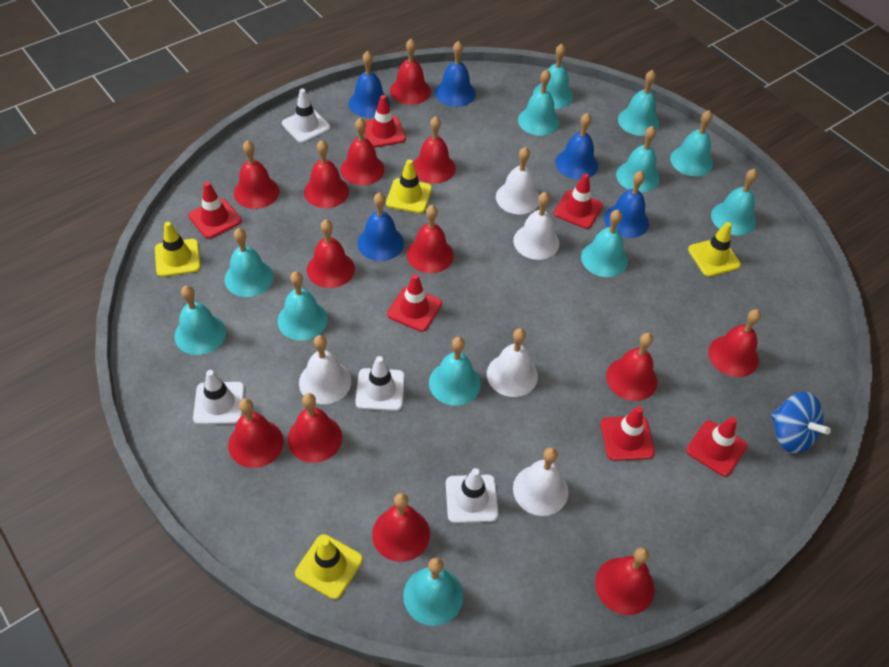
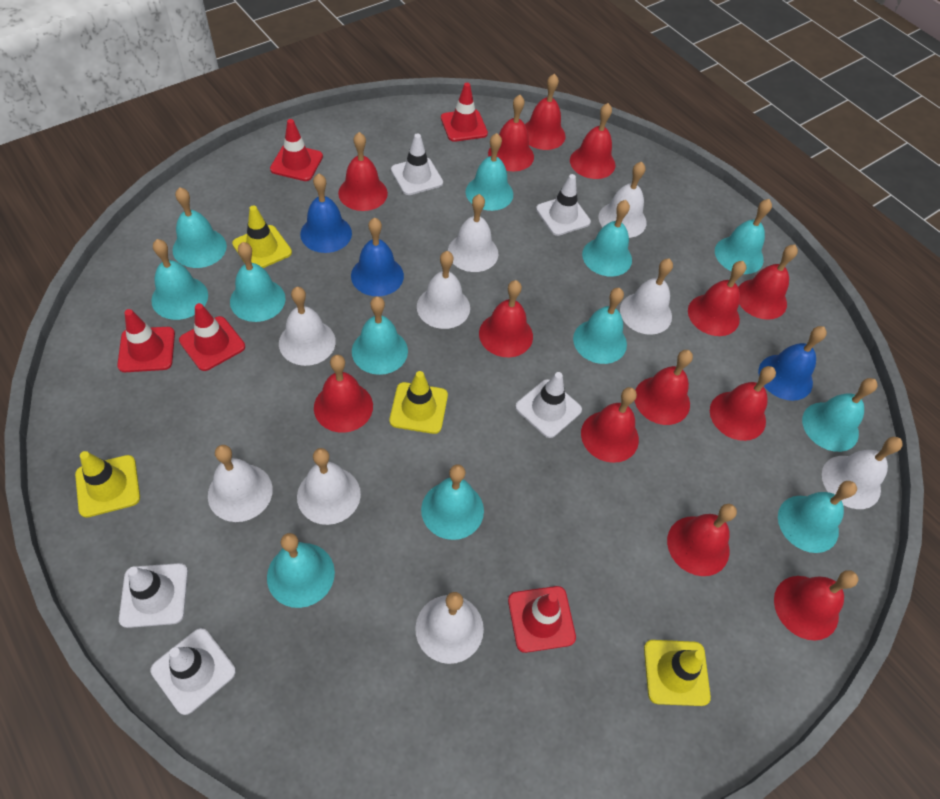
blue bell: [349,51,390,118] [357,192,404,261] [435,41,476,107] [555,113,598,179] [604,171,649,238] = 5 -> [300,174,352,253] [351,218,404,296] [758,326,827,401] = 3
blue spinning top: [771,392,831,453] = 1 -> none = 0
red traffic cone: [188,182,242,239] [364,95,406,148] [387,274,442,332] [554,173,603,229] [601,406,655,461] [686,417,747,477] = 6 -> [117,309,175,372] [179,303,245,371] [270,119,323,181] [441,83,488,142] [508,586,576,653] = 5
white bell: [299,335,351,404] [487,328,538,397] [496,147,539,214] [513,192,559,260] [513,447,569,516] = 5 -> [208,445,273,522] [279,287,336,366] [297,448,361,525] [415,592,484,664] [417,251,470,329] [448,194,499,272] [599,162,646,238] [620,259,673,335] [822,437,903,509] = 9
white traffic cone: [193,370,245,425] [282,89,330,143] [355,356,405,411] [446,468,499,523] = 4 -> [119,563,188,628] [150,628,236,715] [391,133,443,195] [515,372,582,438] [536,174,591,236] = 5

